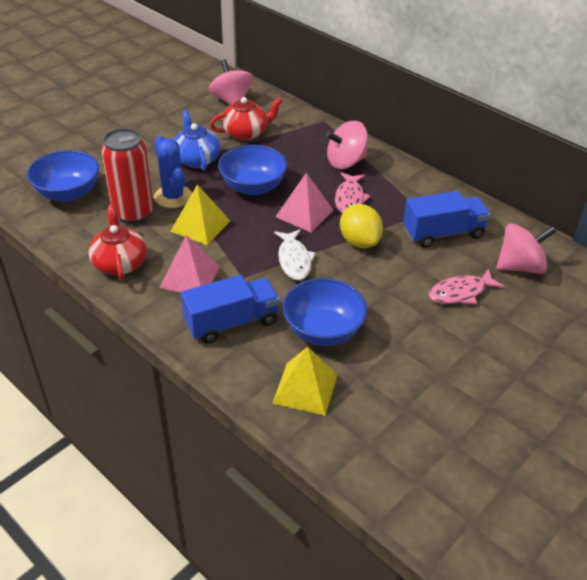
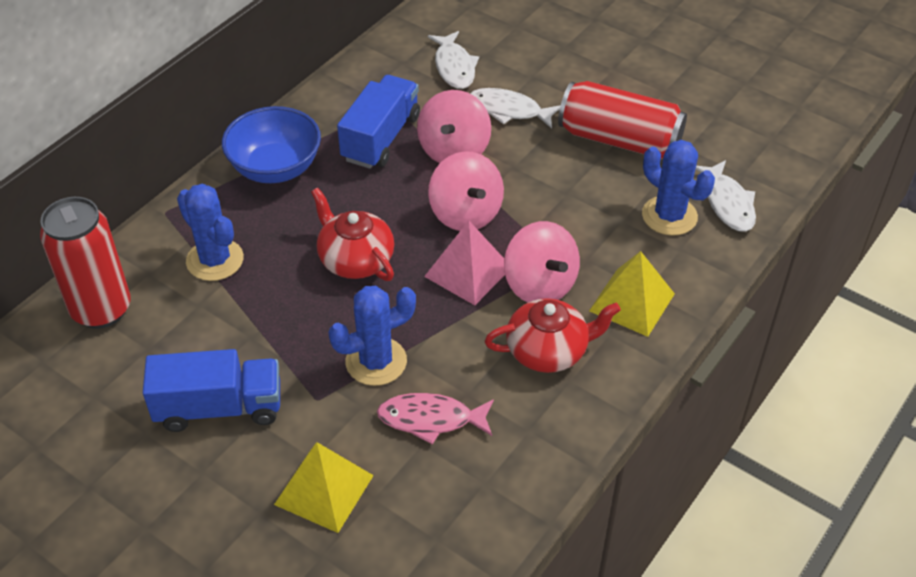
blue bowl: [27,150,99,202] [218,145,287,196] [282,278,367,346] = 3 -> [222,106,321,183] = 1
blue cactus: [154,136,192,208] = 1 -> [177,183,244,281] [328,286,416,386] [642,140,715,236] = 3
blue teapot: [173,110,220,171] = 1 -> none = 0
pink fish: [335,172,370,213] [428,269,505,304] = 2 -> [377,393,494,445] = 1
pink pyramid: [160,235,220,292] [275,173,334,232] = 2 -> [424,221,505,305] = 1
red can: [101,128,154,224] = 1 -> [40,197,131,329] [558,81,687,159] = 2
white fish: [274,229,316,280] = 1 -> [428,31,479,89] [470,88,561,129] [696,160,756,232] = 3
yellow lemon: [340,204,383,248] = 1 -> none = 0

